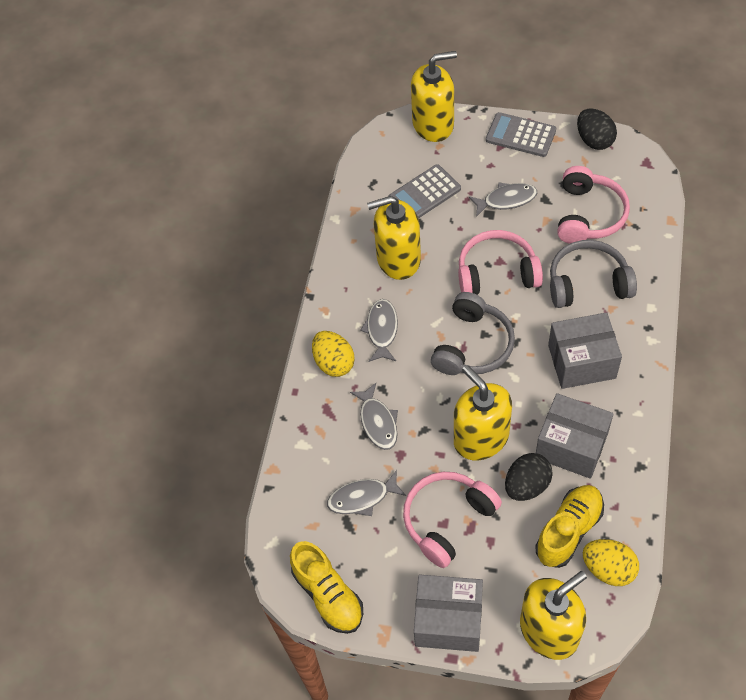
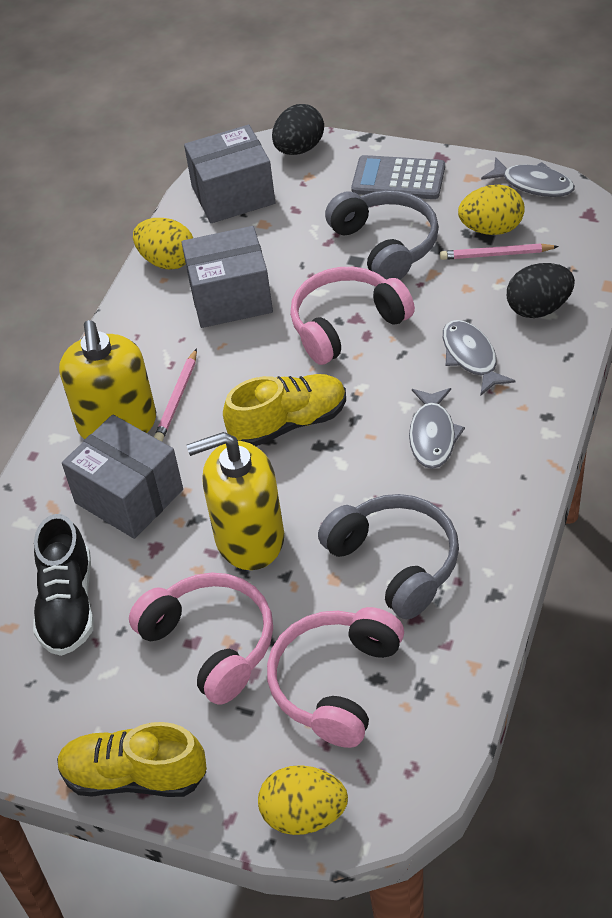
black shoe: none = 0 -> [33,514,94,656] = 1
grey calculator: [389,164,461,219] [486,112,556,157] = 2 -> [351,155,445,199] = 1
grey fish: [327,470,406,516] [350,383,398,450] [360,299,398,362] [469,182,537,217] = 4 -> [409,388,465,469] [443,320,516,396] [481,157,575,197] = 3
pink pencil: none = 0 -> [154,348,197,442] [440,244,559,260] = 2
yellow egg: [312,331,355,377] [583,539,639,586] = 2 -> [133,218,193,270] [258,765,348,835] [458,185,525,235] = 3
yellow soap dispenser: [367,196,421,280] [411,51,457,142] [454,365,512,460] [520,571,587,660] = 4 -> [59,320,156,439] [187,432,284,570] = 2

